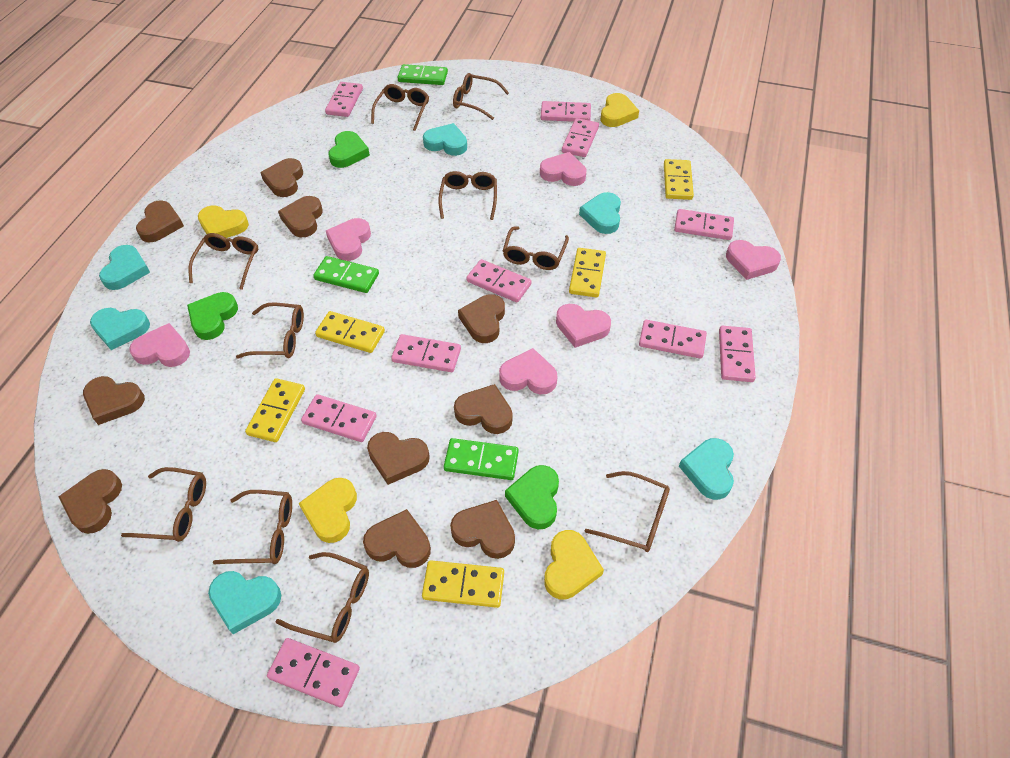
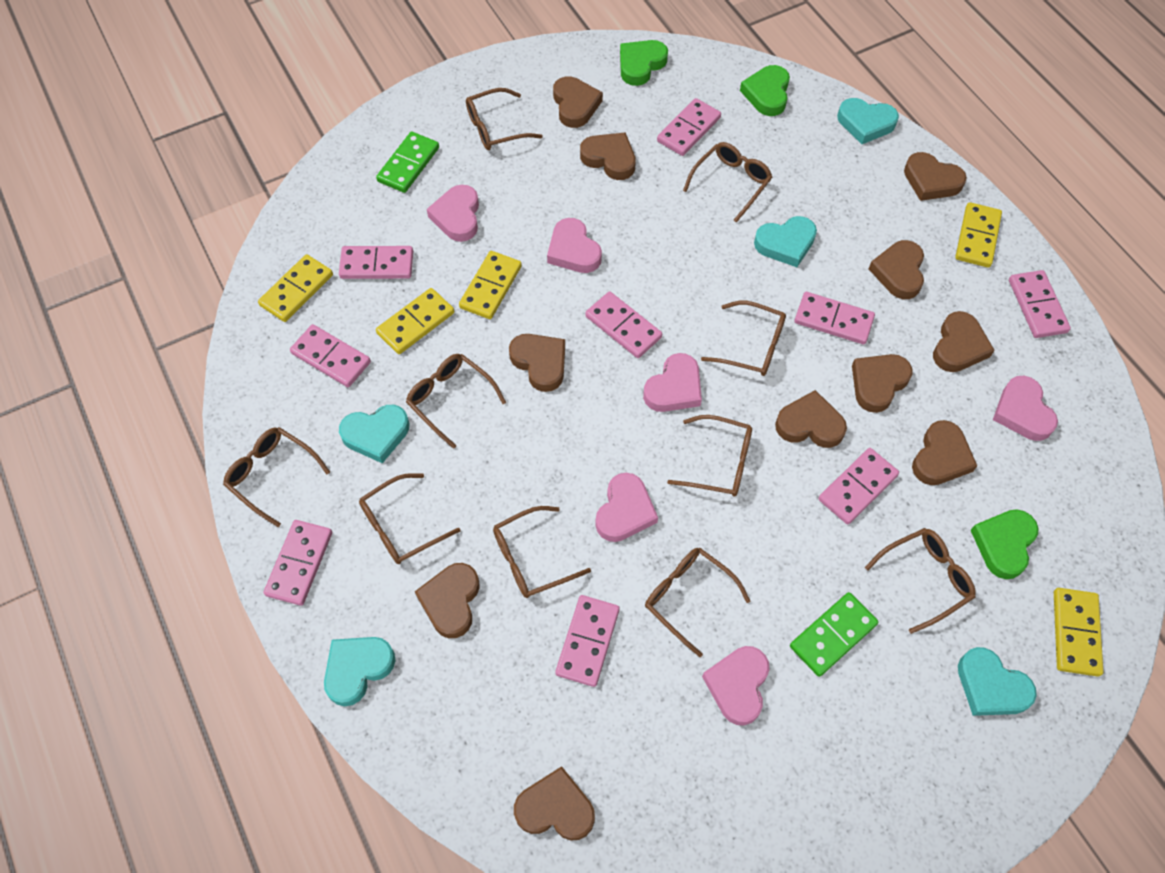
brown heart: [58,469,122,534] [83,376,145,425] [136,200,184,242] [260,158,303,197] [278,196,323,237] [363,509,431,568] [367,432,430,485] [450,500,515,559] [454,384,513,434] [458,294,505,343] = 10 -> [415,563,479,638] [509,334,565,392] [514,766,595,841] [553,76,603,128] [580,132,636,180] [775,390,847,448] [852,354,913,413] [869,240,924,299] [904,152,967,201] [912,420,977,485] [933,311,994,372] = 11
green domino: [313,256,379,293] [397,64,448,85] [444,438,519,480] = 3 -> [376,132,439,193] [790,592,878,677] = 2
pink domino: [267,638,360,707] [301,394,377,442] [325,82,363,117] [391,334,461,372] [466,259,532,302] [541,101,591,122] [562,118,599,157] [639,320,707,359] [674,209,734,240] [719,326,756,382] = 10 -> [263,520,332,606] [290,324,371,387] [339,246,413,279] [555,595,620,687] [585,291,662,358] [657,98,721,156] [794,292,875,344] [819,448,899,524] [1009,270,1071,338] = 9
turquoise heart: [90,308,150,350] [99,245,150,290] [208,571,281,634] [423,123,467,156] [579,192,621,234] [679,438,734,500] = 6 -> [324,637,396,706] [339,405,409,464] [754,216,817,267] [837,98,899,144] [958,647,1037,716] = 5
yellow heart: [198,206,249,238] [298,478,357,543] [544,530,604,600] [601,93,639,127] = 4 -> none = 0

